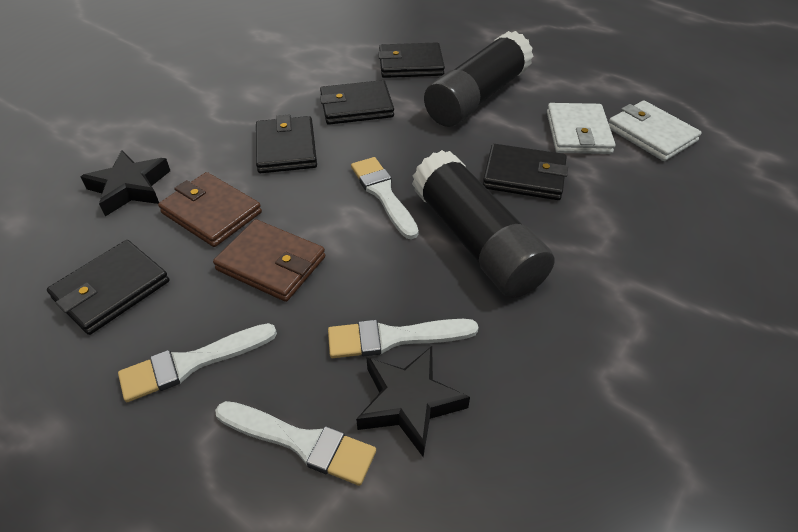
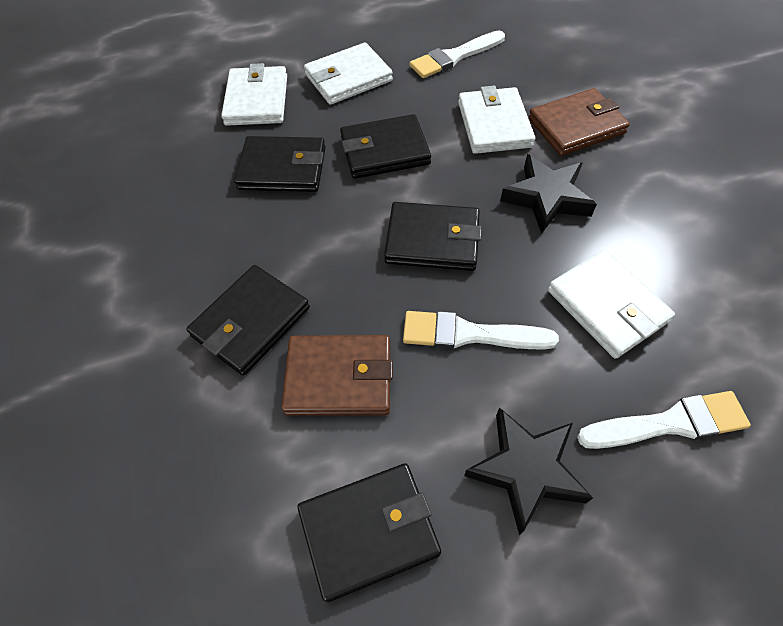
black glue stick: [412,150,555,298] [424,31,533,127] = 2 -> none = 0
white brush: [118,323,277,402] [215,401,376,486] [328,319,479,358] [351,157,419,239] = 4 -> [403,311,559,349] [410,30,505,78] [577,391,751,449] = 3
white wallet: [547,103,615,154] [609,101,702,161] = 2 -> [221,63,287,126] [304,42,393,105] [458,86,535,154] [548,249,675,359] = 4

